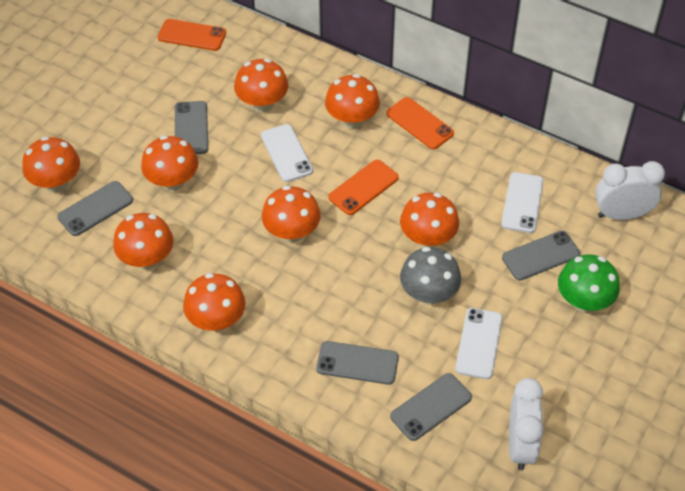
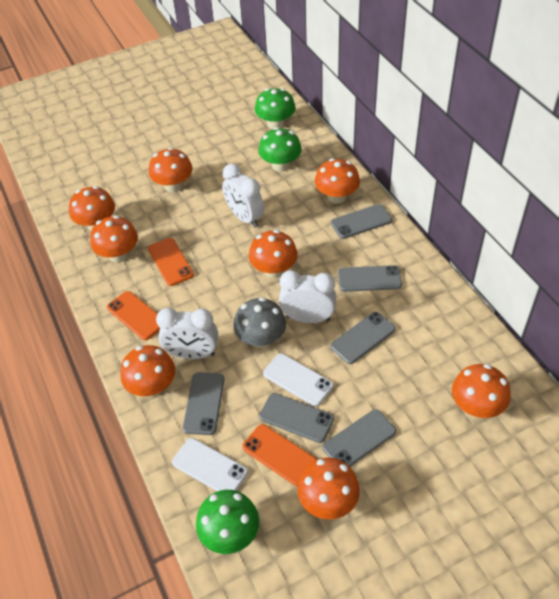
green mushroom: [558,254,620,312] = 1 -> [196,490,259,554] [255,88,296,129] [258,127,302,172] = 3
grey phone: [57,181,133,236] [175,101,208,154] [316,341,399,385] [390,373,472,441] [502,231,580,281] = 5 -> [183,372,224,435] [259,393,334,443] [323,409,396,466] [331,204,392,239] [331,312,396,364] [338,265,402,292] = 6
white clock: [509,378,544,470] [595,161,665,220] = 2 -> [156,308,218,359] [222,164,264,228] [279,270,336,323] = 3
white phone: [261,124,313,182] [455,308,503,379] [501,172,544,233] = 3 -> [172,438,248,491] [263,353,333,407] = 2

